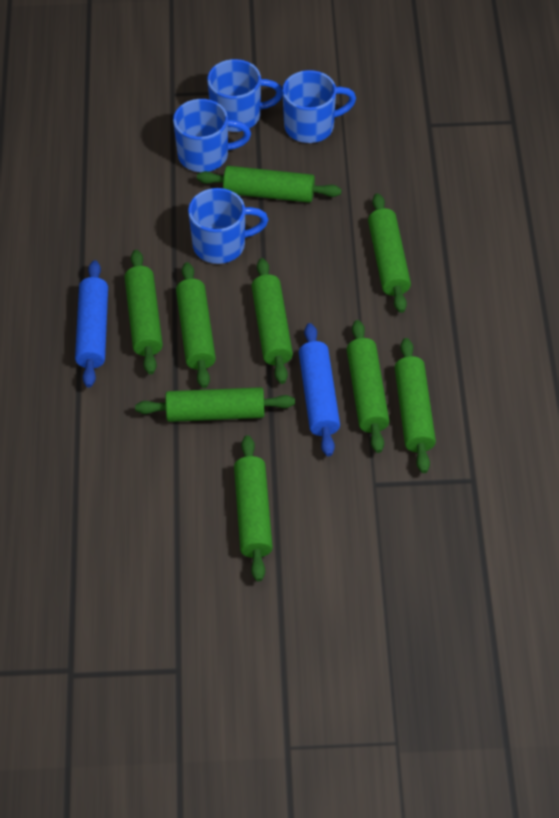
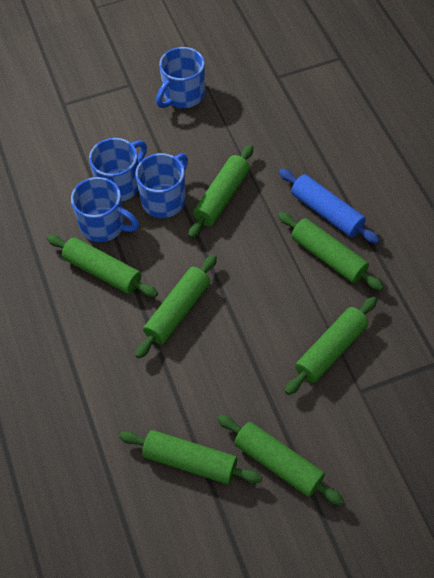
blue rolling pin: [75,260,108,387] [299,323,340,456] = 2 -> [279,169,380,244] = 1
green rolling pin: [125,250,163,374] [135,387,295,422] [176,262,216,388] [197,166,342,203] [234,435,273,581] [251,258,293,384] [347,320,390,453] [368,193,411,313] [394,338,436,473] = 9 -> [47,235,158,297] [119,430,262,484] [135,255,217,359] [188,145,253,238] [217,414,344,505] [278,212,384,291] [285,297,377,395] = 7

